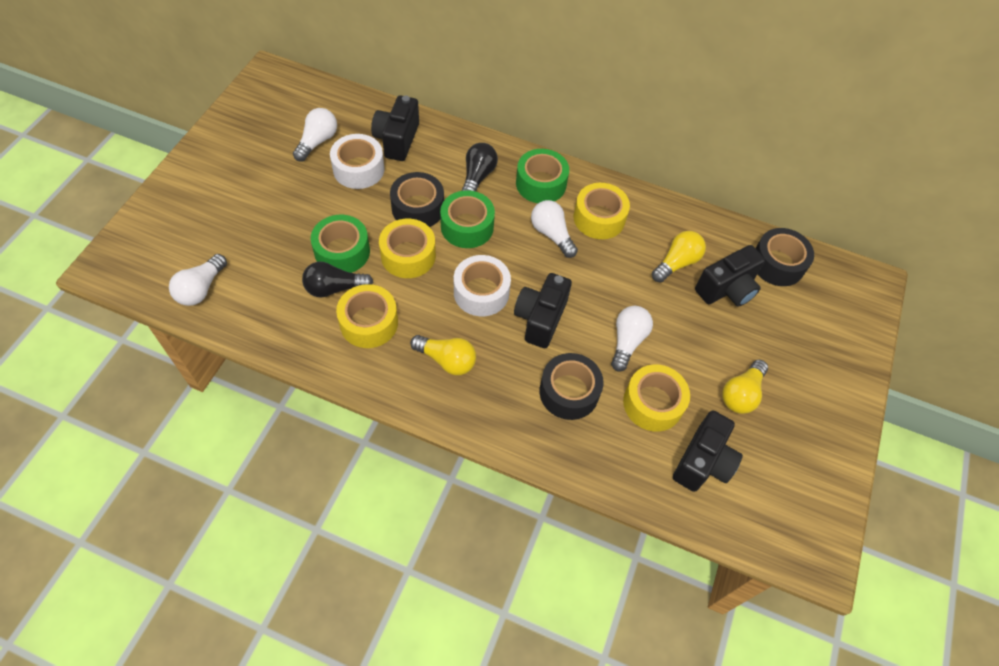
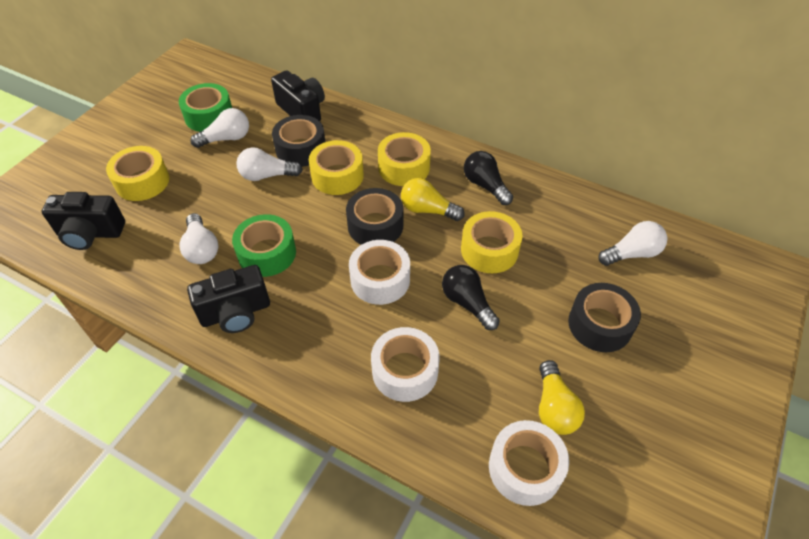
black camera: [371,95,419,161] [514,273,572,348] [673,410,743,492] [695,245,765,307] = 4 -> [41,192,125,250] [187,265,270,333] [271,70,325,121] = 3
green tape: [311,215,370,273] [440,190,495,248] [516,149,569,203] = 3 -> [179,83,232,132] [232,214,296,277] = 2
white tape: [330,134,385,189] [454,255,511,316] = 2 -> [349,240,410,305] [371,327,440,402] [489,420,569,506] = 3
yellow light bulb: [410,335,476,375] [652,231,706,283] [722,360,768,414] = 3 -> [401,178,465,221] [539,360,585,435] = 2

